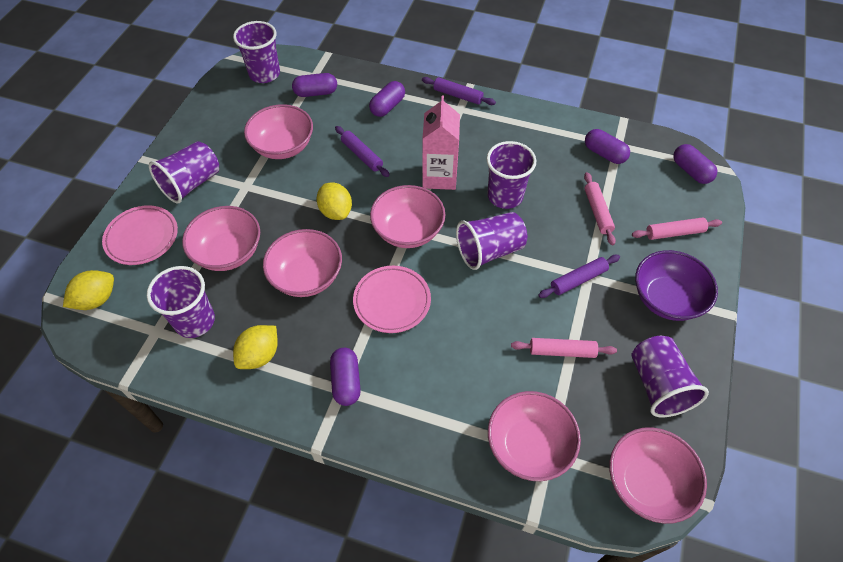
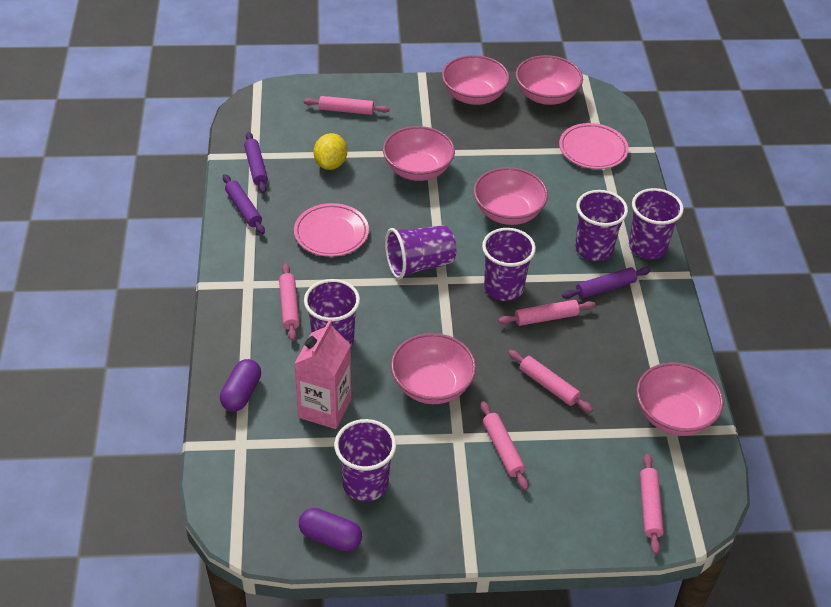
pink rolling pin: [511,338,617,358] [584,172,616,245] [632,218,722,240] = 3 -> [279,263,300,341] [304,96,390,115] [480,401,528,490] [498,300,596,326] [508,350,593,412] [640,454,664,554] = 6
purple bowl: [635,250,718,321] = 1 -> none = 0
purple capsule: [292,73,337,97] [330,348,361,406] [369,81,405,117] [585,129,630,164] [673,144,717,184] = 5 -> [220,359,261,412] [299,508,362,552] = 2
yellow lemon: [63,270,114,310] [233,325,278,369] [317,182,352,220] = 3 -> [314,133,347,170] = 1

